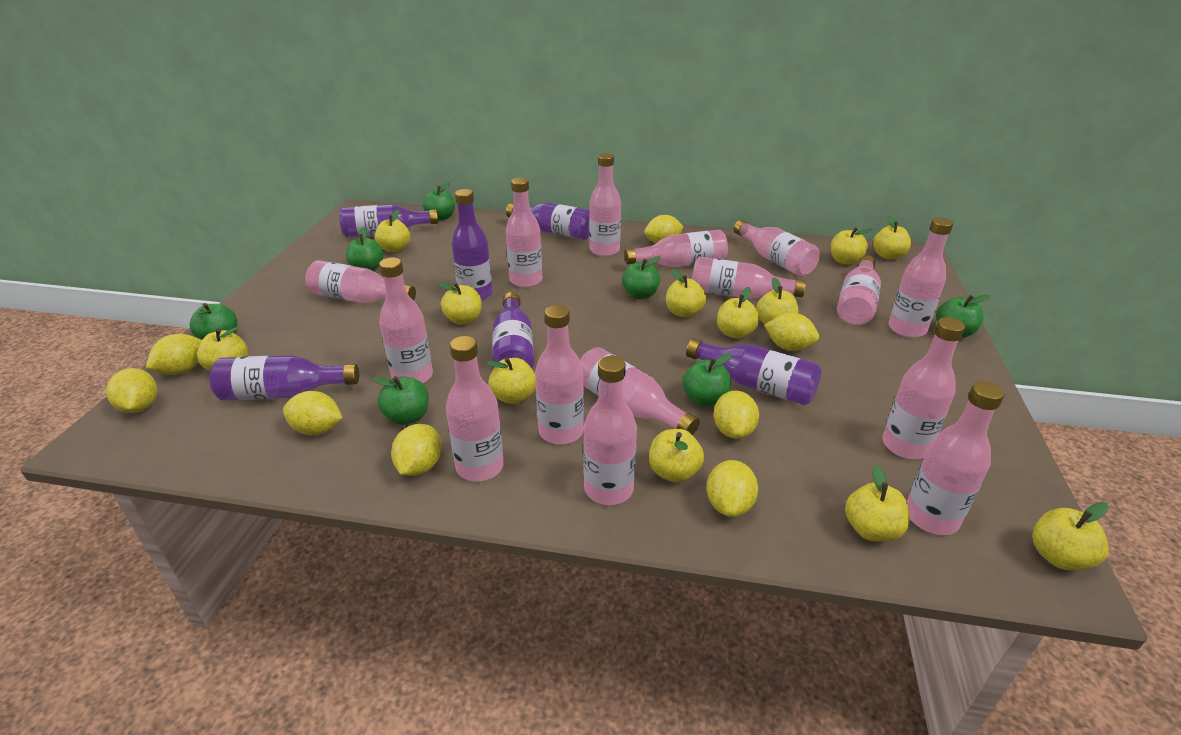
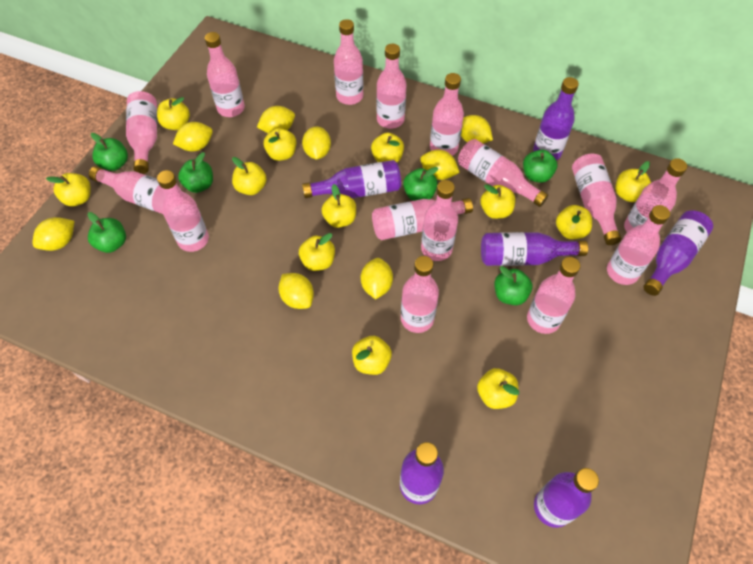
green apple: [189,303,237,340] [346,227,383,271] [373,376,429,425] [423,182,455,220] [622,256,660,299] [683,353,731,406] [936,294,990,338] = 7 -> [87,212,126,253] [91,133,128,171] [178,152,213,193] [403,167,438,201] [494,266,533,305] [523,150,557,183] = 6

